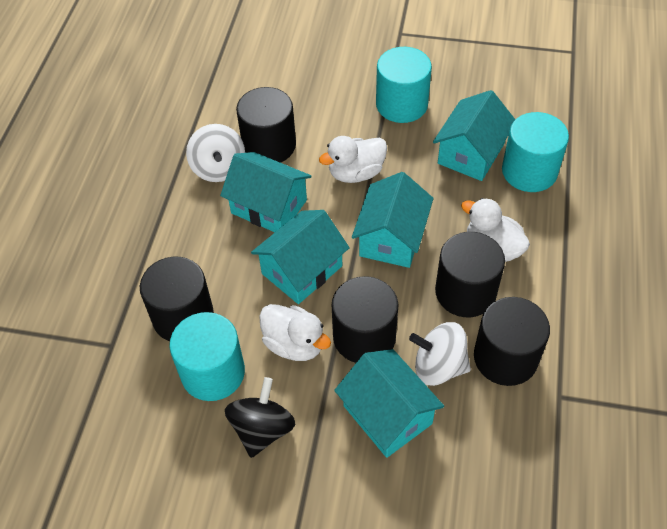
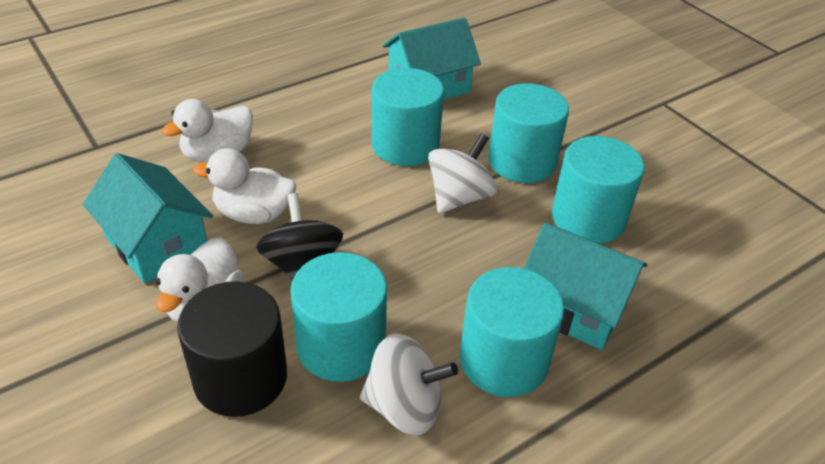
black cylinder: [140,257,214,341] [236,87,296,163] [332,276,399,363] [435,232,505,317] [474,297,550,386] = 5 -> [177,282,287,417] = 1
turquoise cylinder: [169,312,245,401] [376,47,432,123] [502,112,569,192] = 3 -> [290,252,387,382] [372,68,444,166] [460,267,564,397] [488,83,569,183] [552,136,645,244] = 5
turquoise house: [220,152,312,232] [251,210,350,304] [334,349,444,458] [352,172,434,268] [433,90,515,181] = 5 -> [83,153,213,284] [382,18,481,100] [524,222,647,350] = 3

